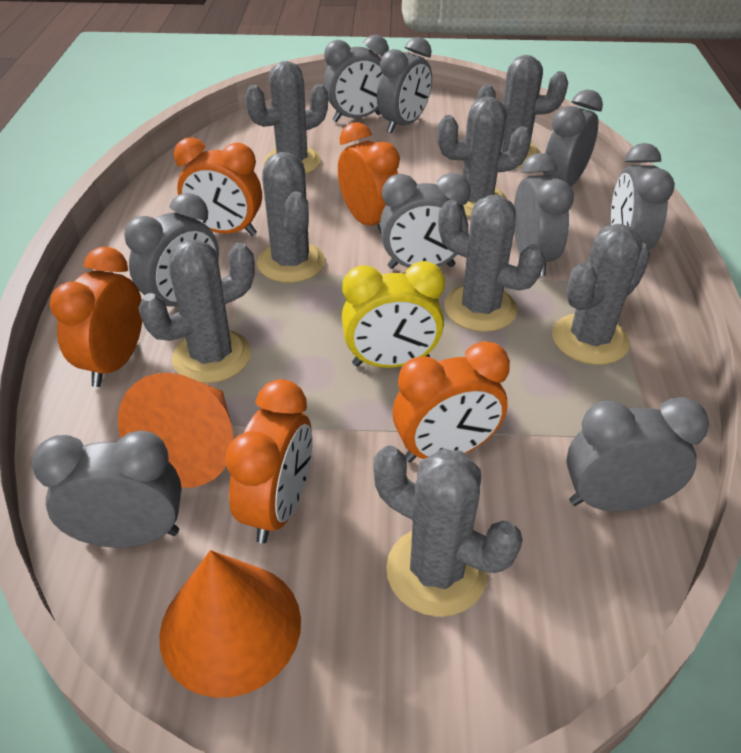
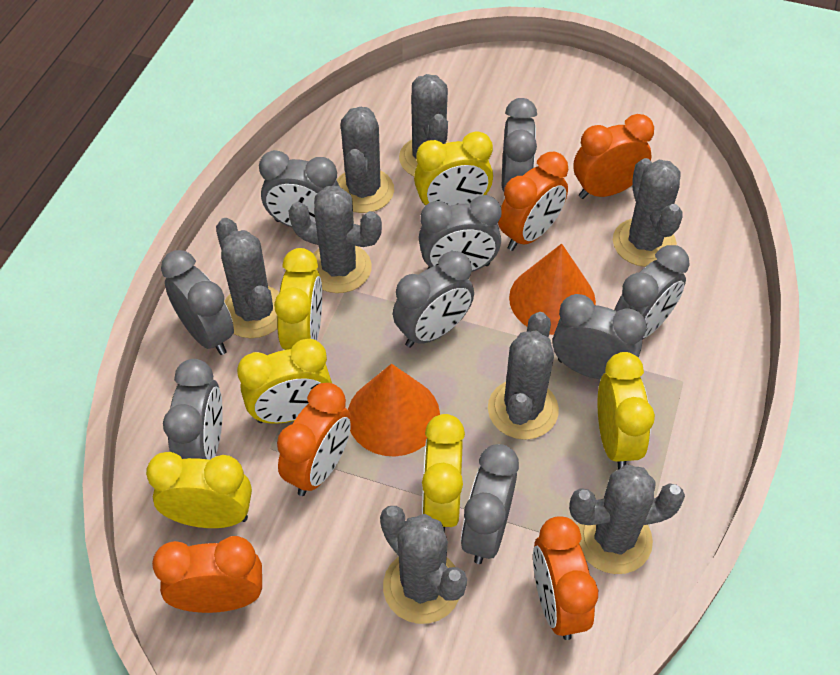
yellow clock: [342,261,445,368] = 1 -> [146,452,252,528] [237,339,332,424] [274,248,322,350] [414,131,493,206] [422,414,465,532] [598,352,655,470] = 6

